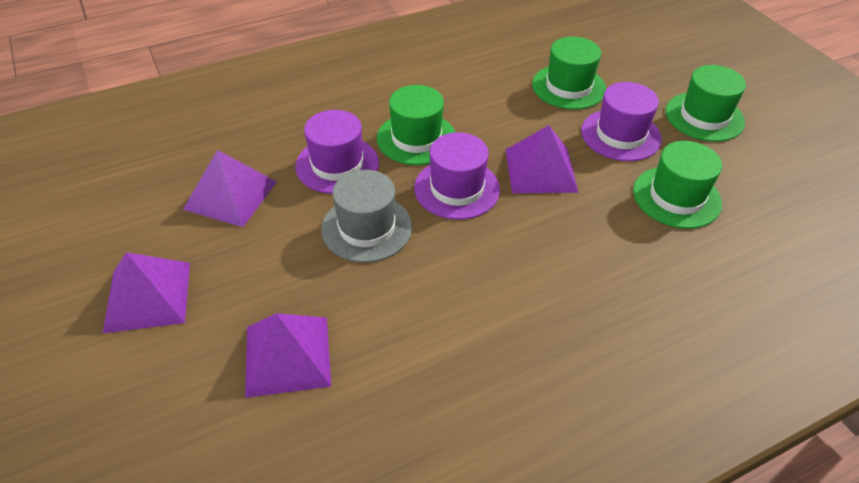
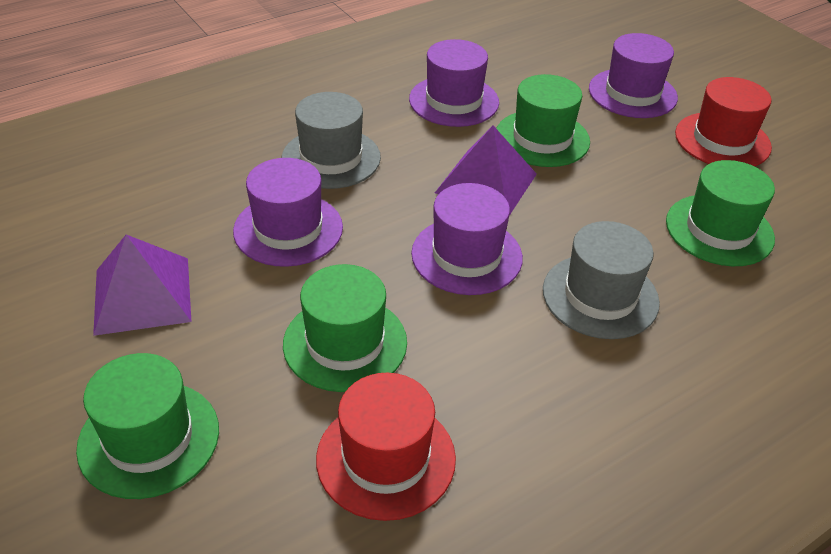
grey hat: [321,170,412,263] = 1 -> [282,92,381,189] [543,221,660,339] = 2
purple hat: [295,110,379,194] [414,132,500,220] [581,82,662,161] = 3 -> [233,158,343,267] [409,39,499,127] [411,183,523,295] [589,33,678,118] = 4
purple pyramid: [103,252,190,333] [183,150,276,227] [245,313,331,398] [505,125,579,194] = 4 -> [93,235,191,336] [435,125,537,216] = 2
red hat: none = 0 -> [316,373,456,521] [675,77,772,166] = 2

